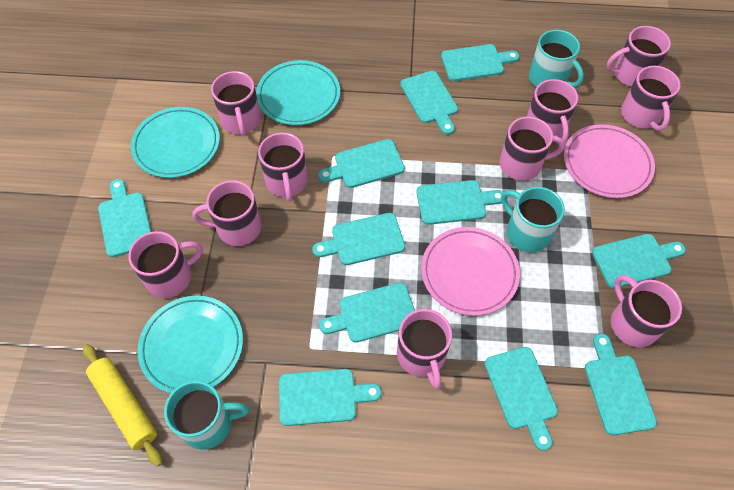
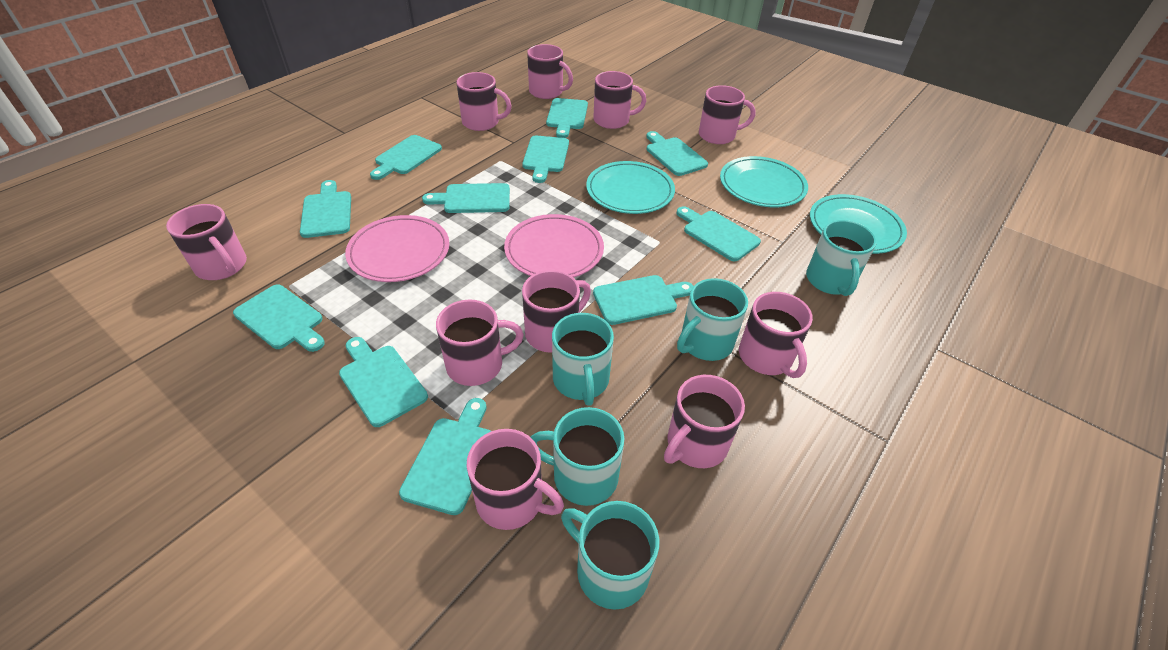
turquoise mug: [164,381,249,450] [501,187,565,253] [529,30,584,87] = 3 -> [530,407,624,506] [552,313,614,406] [561,501,659,610] [677,278,748,361] [806,220,877,296] = 5
yellow rolling pin: [83,344,162,467] = 1 -> none = 0

